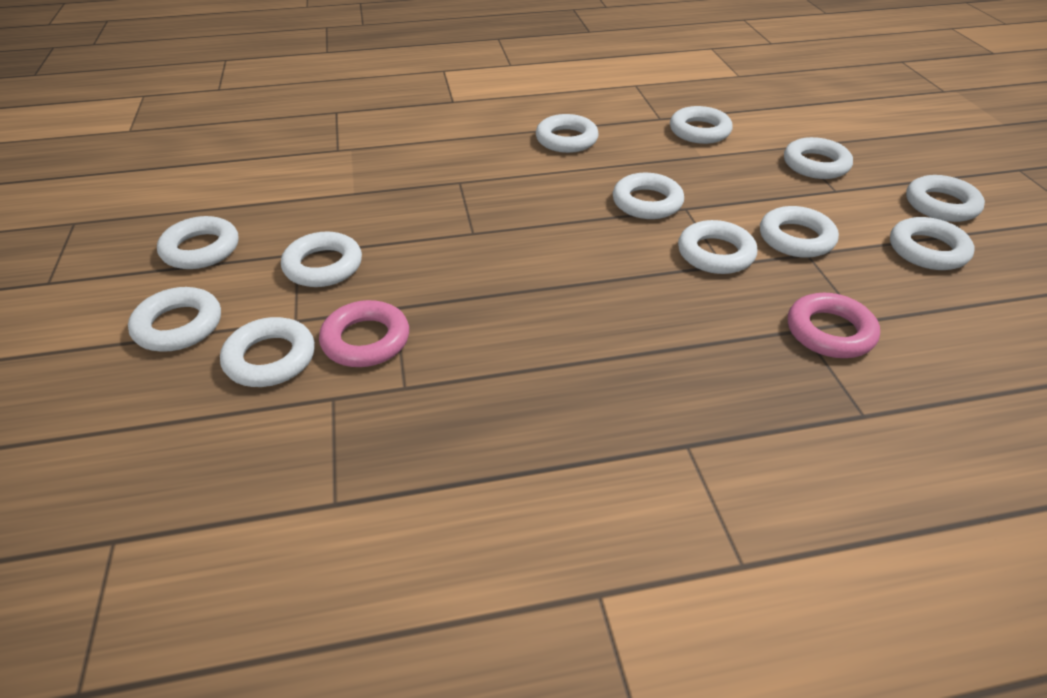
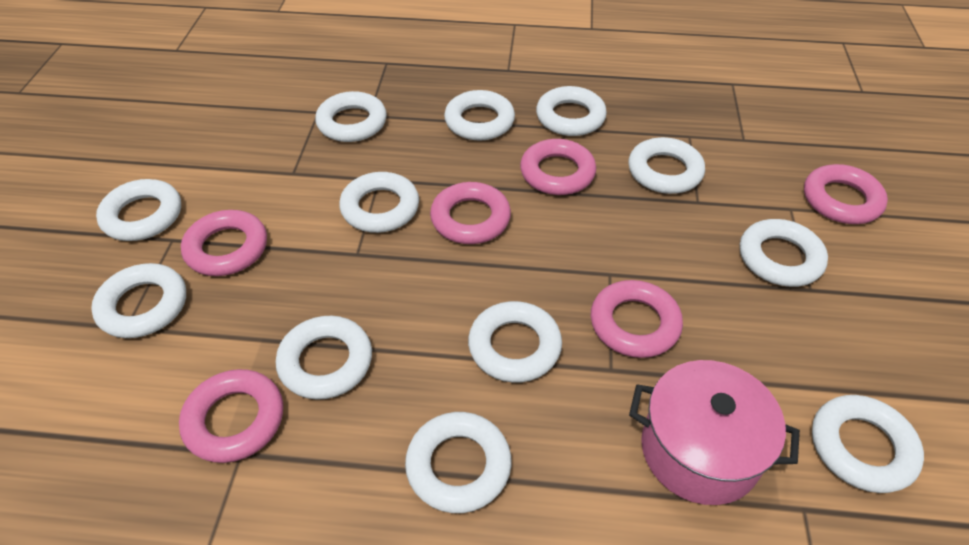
pink pot: none = 0 -> [629,360,800,505] = 1
pink ring: [319,300,409,367] [788,293,880,358] = 2 -> [179,369,283,463] [181,210,267,276] [430,182,511,244] [520,139,596,195] [591,280,683,358] [804,164,888,224] = 6

